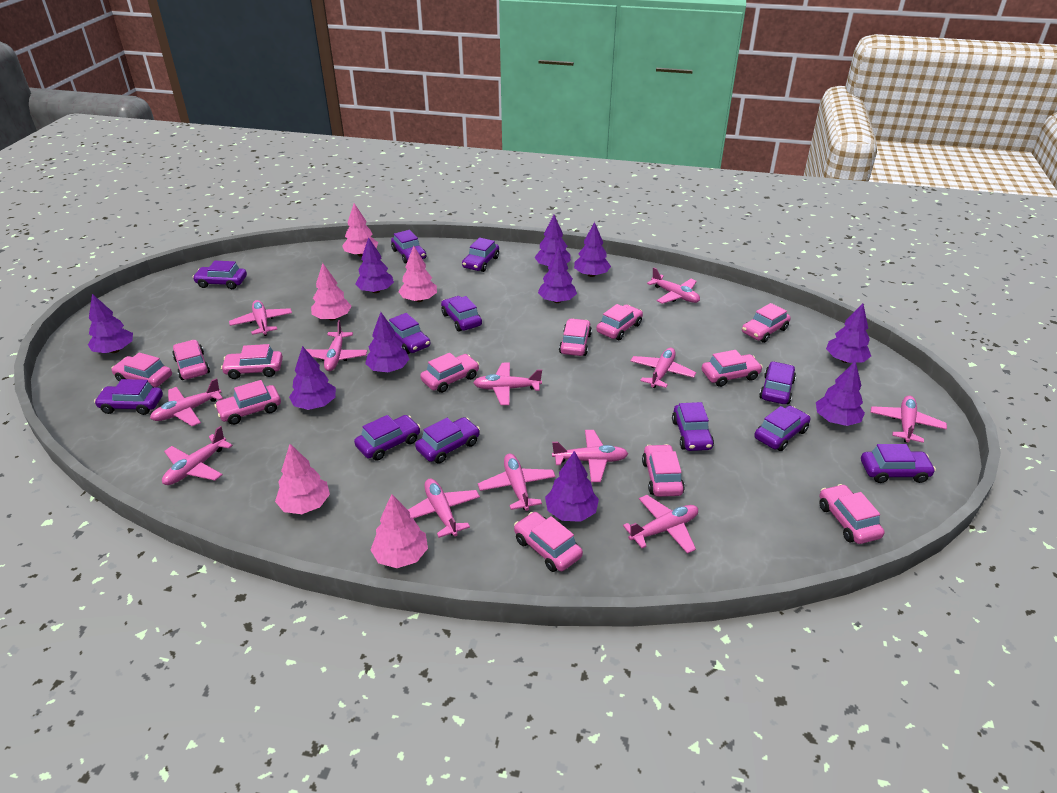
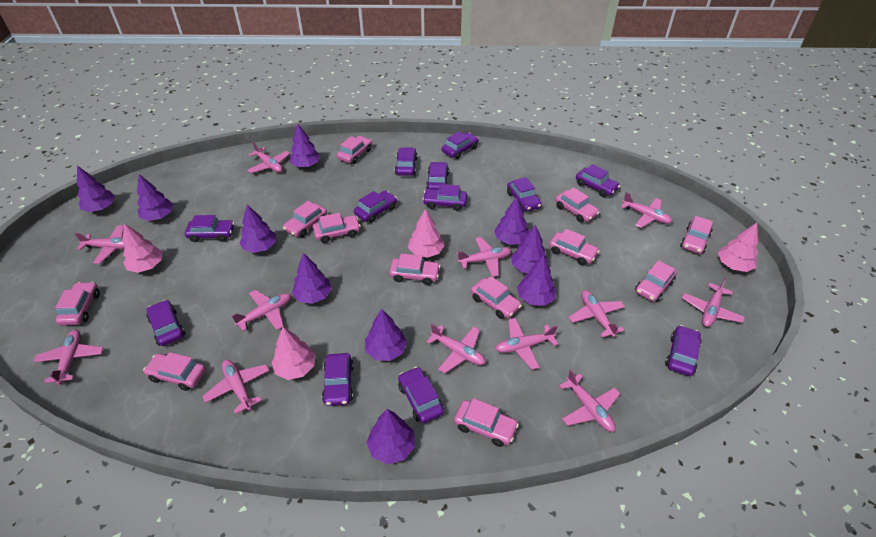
pink tree: [275,444,330,514] [311,263,351,321] [342,203,378,257] [371,494,428,568] [398,246,437,302] = 5 -> [122,223,162,273] [271,327,315,380] [408,209,445,258] [718,223,758,272] = 4

